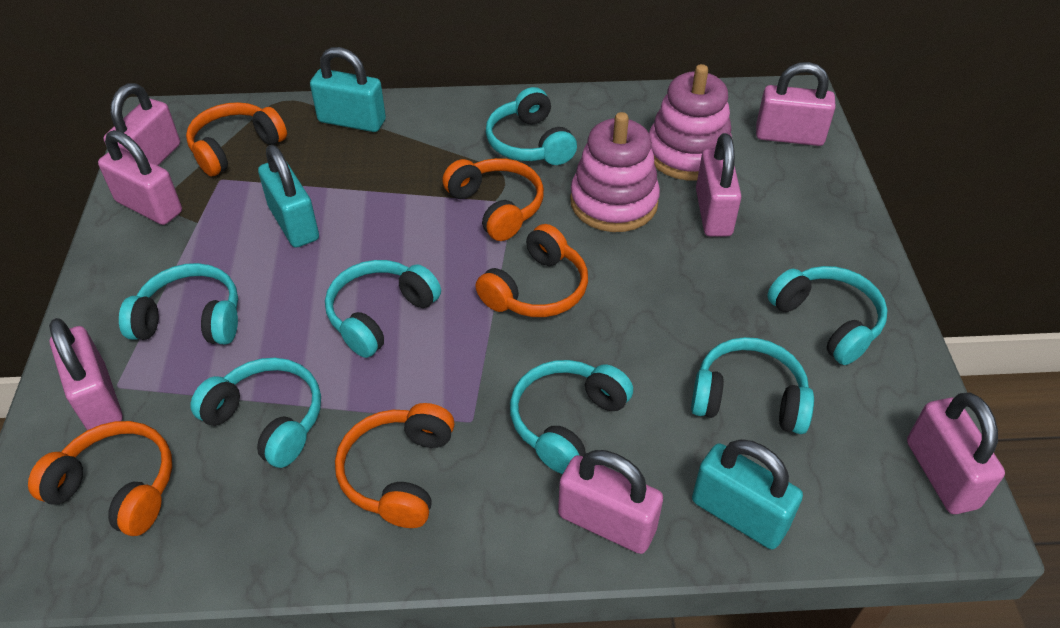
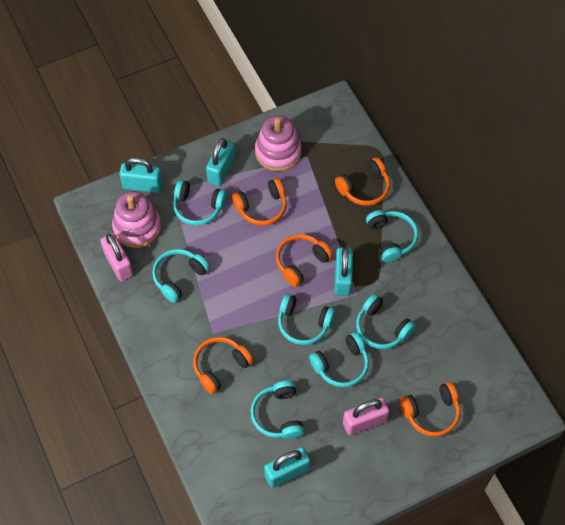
pink padlock: [49,318,123,430] [98,130,182,225] [104,83,180,166] [558,450,663,554] [696,133,742,237] [756,62,836,146] [907,392,1005,514] = 7 -> [100,233,133,282] [343,398,389,435] = 2
turquoise padlock: [258,145,319,248] [310,47,386,132] [692,439,803,549] = 3 -> [119,157,162,193] [206,138,235,186] [264,447,310,488] [334,247,353,296] = 4

